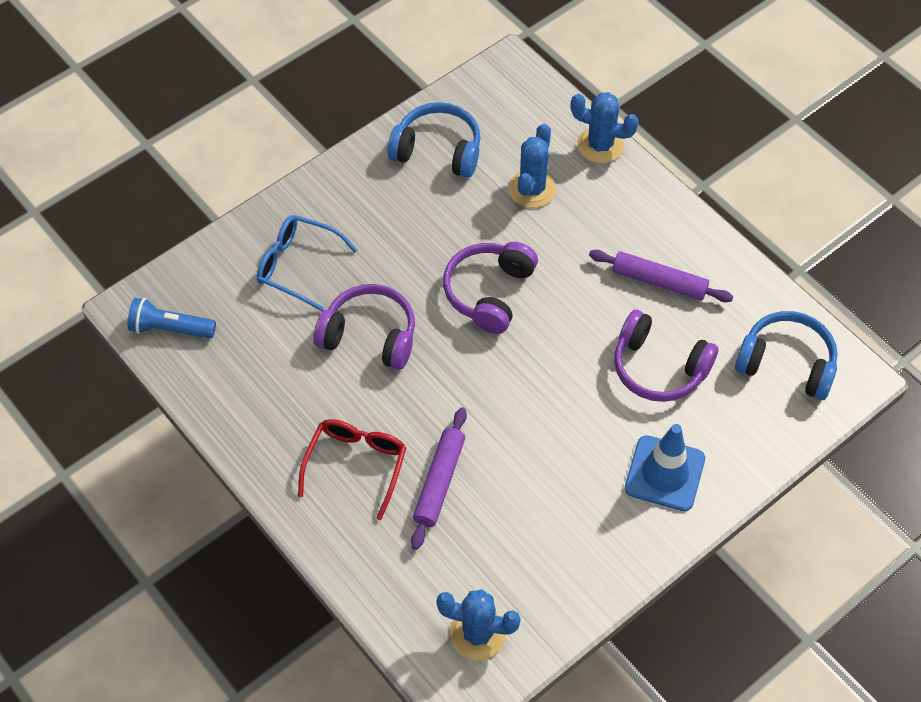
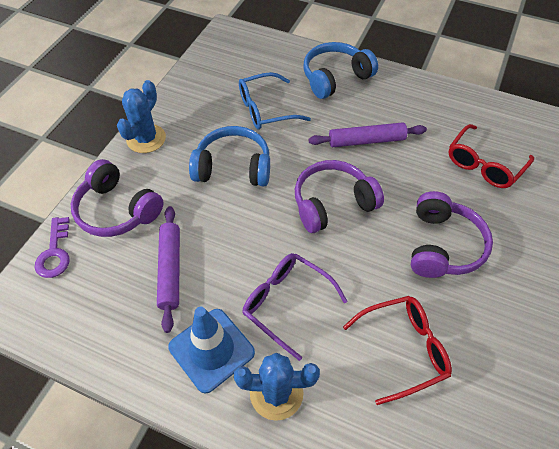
blue cactus: [436,589,521,660] [509,124,556,208] [570,92,639,164] = 3 -> [117,80,166,153] [234,353,320,421] = 2
blue flashlight: [128,298,216,338] = 1 -> none = 0
purple glasses: none = 0 -> [242,253,348,361] = 1
purple key: none = 0 -> [35,217,70,278] = 1
red glasses: [298,419,407,520] = 1 -> [343,296,452,405] [448,124,534,188] = 2

